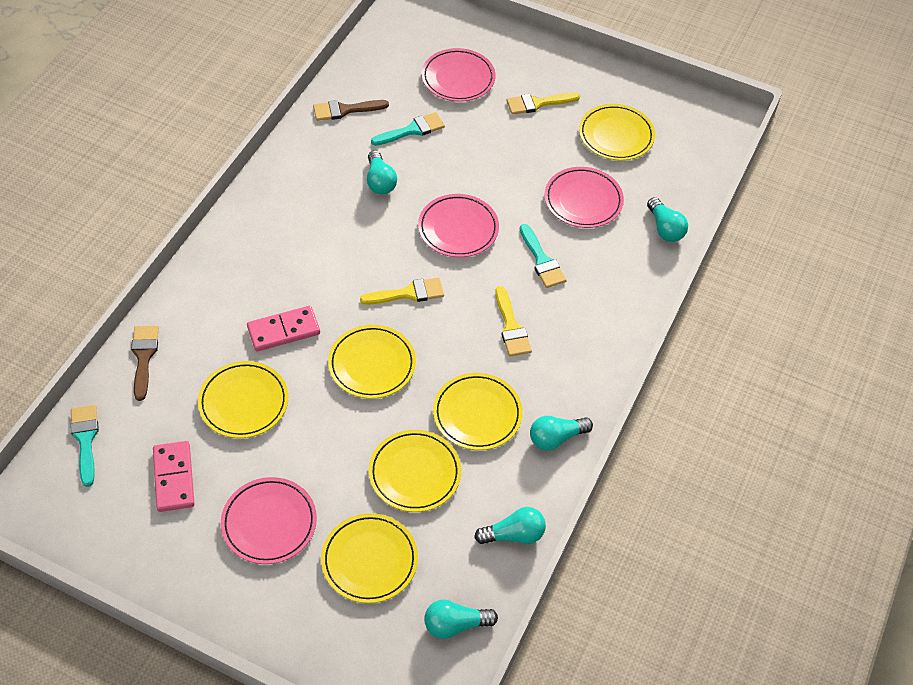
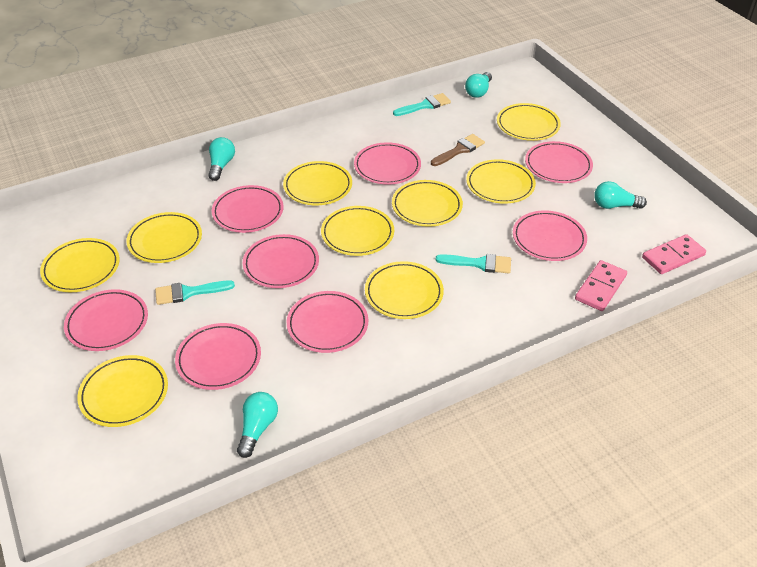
brown brush: [131,326,159,401] [313,100,389,121] = 2 -> [431,134,485,166] = 1
pink plate: [221,477,317,564] [418,194,499,257] [422,48,495,102] [544,167,624,228] = 4 -> [64,289,148,351] [175,323,261,390] [212,185,284,233] [243,234,319,288] [287,291,368,353] [354,142,421,185] [513,210,587,261] [525,141,593,183] = 8
turquoise light bulb: [367,150,397,194] [424,599,498,639] [474,507,546,544] [530,416,593,451] [647,197,688,242] = 5 -> [208,137,235,181] [237,392,278,458] [465,72,492,98] [594,181,647,209] = 4
yellow brush: [360,277,444,305] [495,286,532,357] [506,92,580,115] = 3 -> none = 0
yellow plate: [198,361,288,438] [321,513,418,603] [328,325,416,399] [369,430,461,512] [433,373,523,450] [579,104,655,160] = 6 -> [40,238,120,292] [77,355,168,427] [127,212,202,263] [283,161,352,205] [321,206,394,256] [365,261,444,319] [392,180,463,227] [466,159,536,204] [497,103,561,141] = 9

